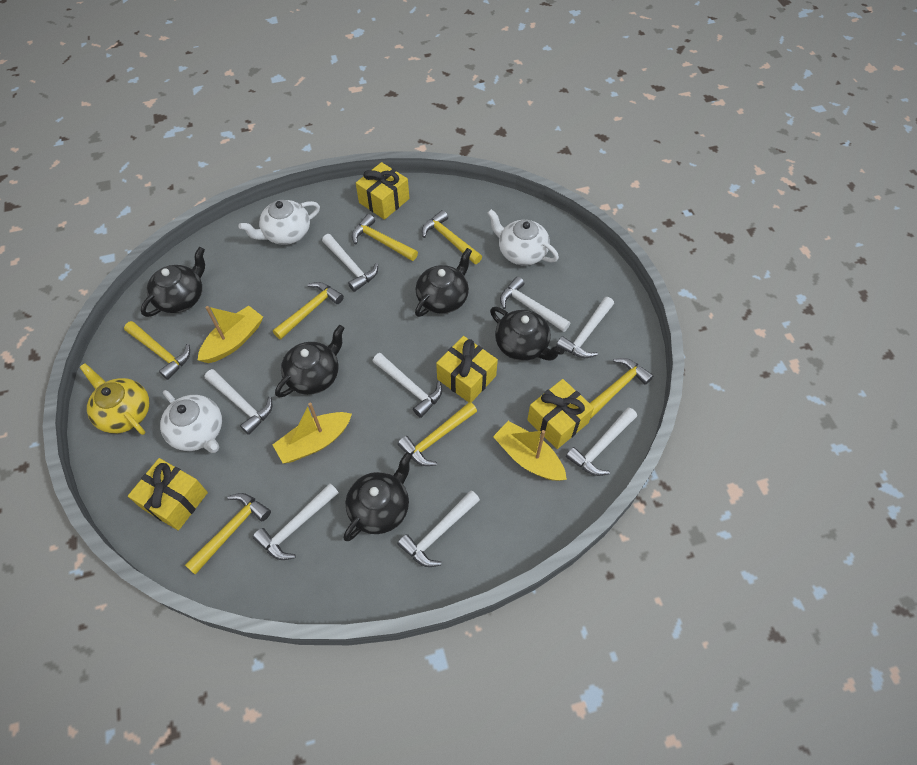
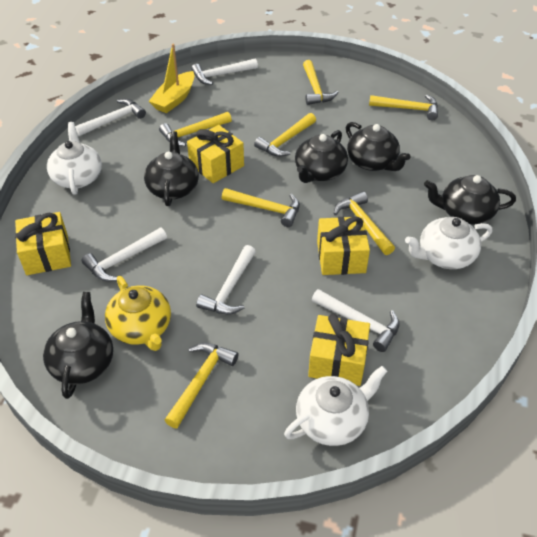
white hammer: [205,369,272,435] [253,483,339,560] [322,234,378,292] [372,353,442,418] [397,491,480,567] [500,276,570,332] [556,297,614,358] [566,407,637,476] = 8 -> [75,99,146,136] [82,228,167,281] [191,58,258,85] [196,245,256,315] [312,289,400,352] = 5
yellow boat: [198,306,263,363] [273,403,352,464] [493,421,567,481] = 3 -> [149,44,195,113] = 1

